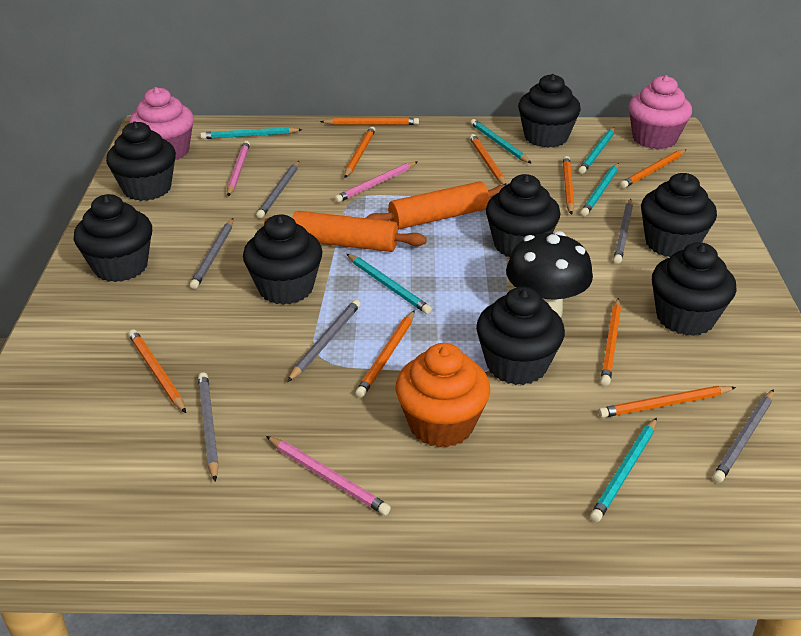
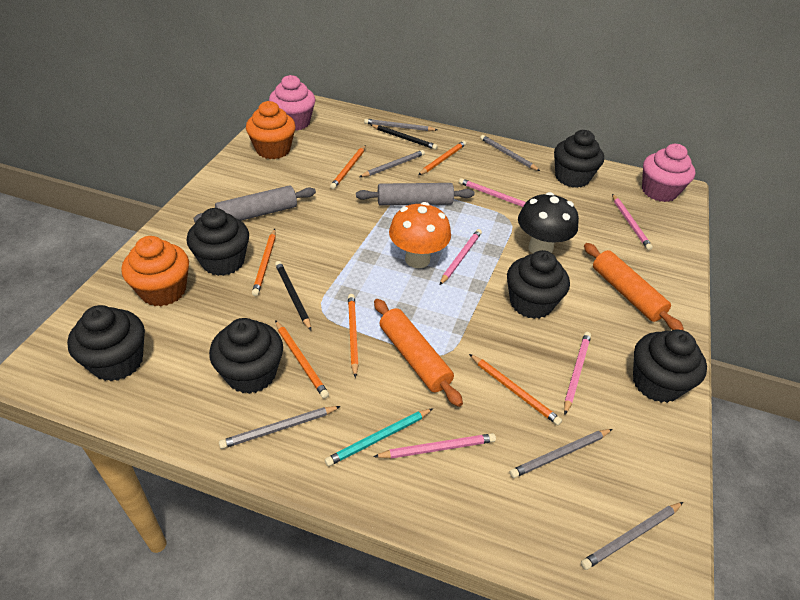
black cupcake: [74,194,152,282] [106,121,176,201] [243,215,323,305] [476,287,565,385] [486,174,560,257] [518,74,581,148] [641,173,717,257] [652,242,737,336] = 8 -> [67,305,145,381] [187,208,249,276] [209,318,283,394] [507,250,570,319] [554,130,604,188] [633,330,707,403] = 6
black pencil: none = 0 -> [275,261,311,331] [371,125,438,150] = 2
grey rolling pin: none = 0 -> [193,185,316,222] [356,183,475,206] = 2
orange cupcake: [395,343,490,448] = 1 -> [121,236,189,307] [246,101,296,159] = 2
orange mushroom: none = 0 -> [389,202,451,268] = 1
orange pencil: [128,329,186,413] [320,118,419,125] [344,126,375,178] [356,310,415,397] [469,134,507,185] [563,156,574,215] [598,386,736,418] [600,298,621,386] [620,149,686,188] = 9 -> [252,229,276,296] [275,320,329,399] [330,145,366,189] [348,294,359,378] [418,141,466,175] [469,354,562,425] = 6
pink pencil: [227,141,250,196] [266,436,391,515] [334,162,417,203] = 3 -> [373,433,496,459] [440,229,482,285] [459,178,526,207] [564,332,591,414] [612,194,653,250] = 5
turquoise pencil: [200,127,302,139] [347,254,432,314] [470,119,532,164] [579,127,615,174] [581,163,619,216] [590,418,657,522] = 6 -> [325,408,433,466] = 1

